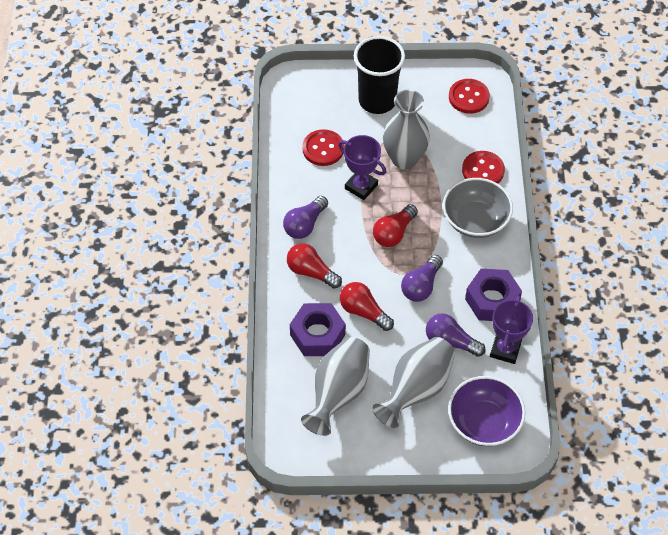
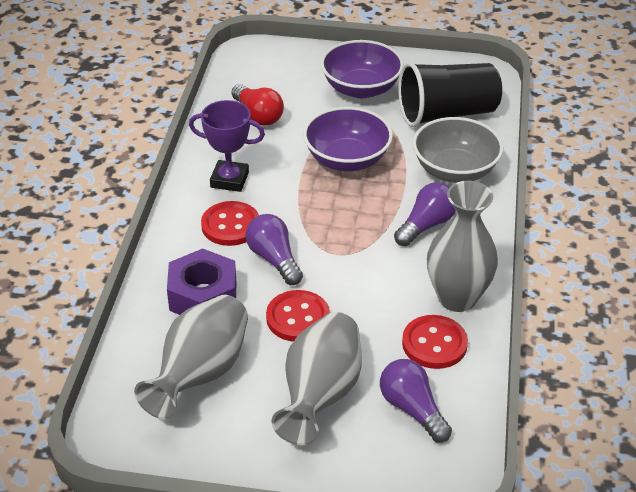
purple bowl: [448,376,525,446] = 1 -> [303,107,393,171] [321,40,404,98] = 2
purple nut: [290,303,346,356] [465,269,522,321] = 2 -> [167,249,236,315] = 1
purple trophy: [338,135,386,200] [490,296,533,364] = 2 -> [189,100,265,192] = 1
red light bulb: [287,243,342,289] [340,282,394,331] [373,204,418,247] = 3 -> [232,84,284,126] = 1

